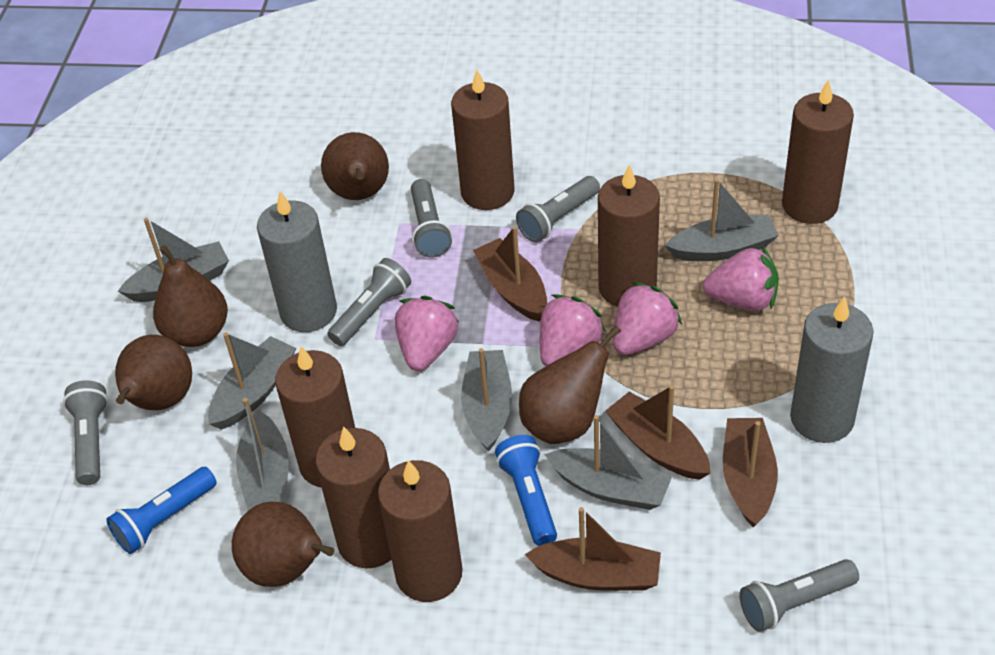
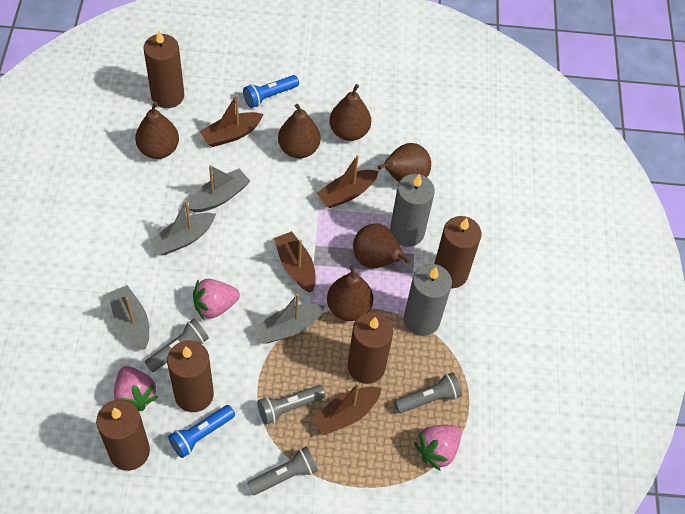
brown candle: [275,346,355,488] [315,426,391,568] [378,460,462,602] [451,70,515,210] [598,165,660,307] [782,80,854,224] = 6 -> [96,399,150,471] [143,30,184,108] [167,340,214,412] [347,312,393,384] [434,216,481,288] = 5
brown pear: [115,335,192,410] [153,245,228,347] [232,501,334,587] [321,132,389,200] [519,325,621,444] = 5 -> [135,102,179,159] [278,104,321,158] [327,265,373,321] [329,84,371,141] [353,223,410,268] [378,143,431,182] = 6
grey boat: [118,218,229,302] [208,332,296,430] [236,398,289,511] [461,348,512,451] [545,415,672,510] [665,179,779,261] = 6 -> [108,285,149,349] [150,200,216,255] [188,165,250,212] [254,293,325,344] = 4
grey flashlight: [63,380,108,485] [327,258,411,346] [411,179,452,258] [516,176,600,242] [740,559,859,632] = 5 -> [145,319,209,372] [247,446,318,495] [257,385,326,425] [394,372,462,413] = 4
pink strawberry: [395,296,459,371] [540,294,606,366] [613,282,682,355] [703,246,779,311] = 4 -> [114,366,158,411] [193,279,240,321] [414,425,461,471] = 3

